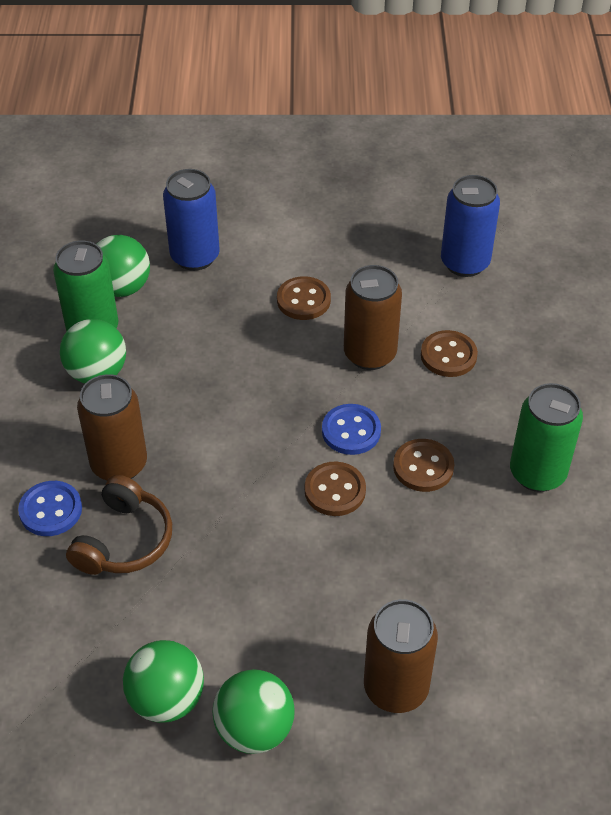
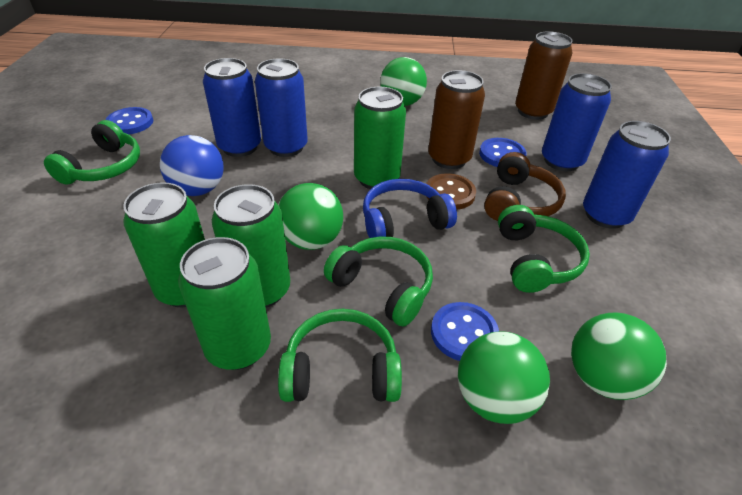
blue ball: none = 0 -> [160,135,224,196] = 1
blue button: [18,481,82,536] [322,404,381,455] = 2 -> [106,107,153,134] [431,302,499,361] [479,138,527,167] = 3
blue can: [163,169,220,271] [441,175,500,277] = 2 -> [203,58,261,157] [255,58,308,157] [542,73,612,171] [583,121,671,229] = 4
blue headphones: none = 0 -> [363,179,457,238] = 1
brown button: [277,276,331,320] [305,462,366,516] [393,439,454,492] [421,330,478,377] = 4 -> [426,173,476,210] = 1
brown can: [77,374,147,480] [344,265,402,370] [364,599,438,713] = 3 -> [428,70,485,169] [515,31,573,120] = 2
green can: [53,241,118,331] [510,383,583,492] = 2 -> [123,182,205,307] [178,237,271,370] [212,184,290,308] [354,87,406,189] = 4
green headphones: none = 0 -> [44,120,140,185] [278,309,402,402] [324,236,433,327] [498,205,590,293] = 4

